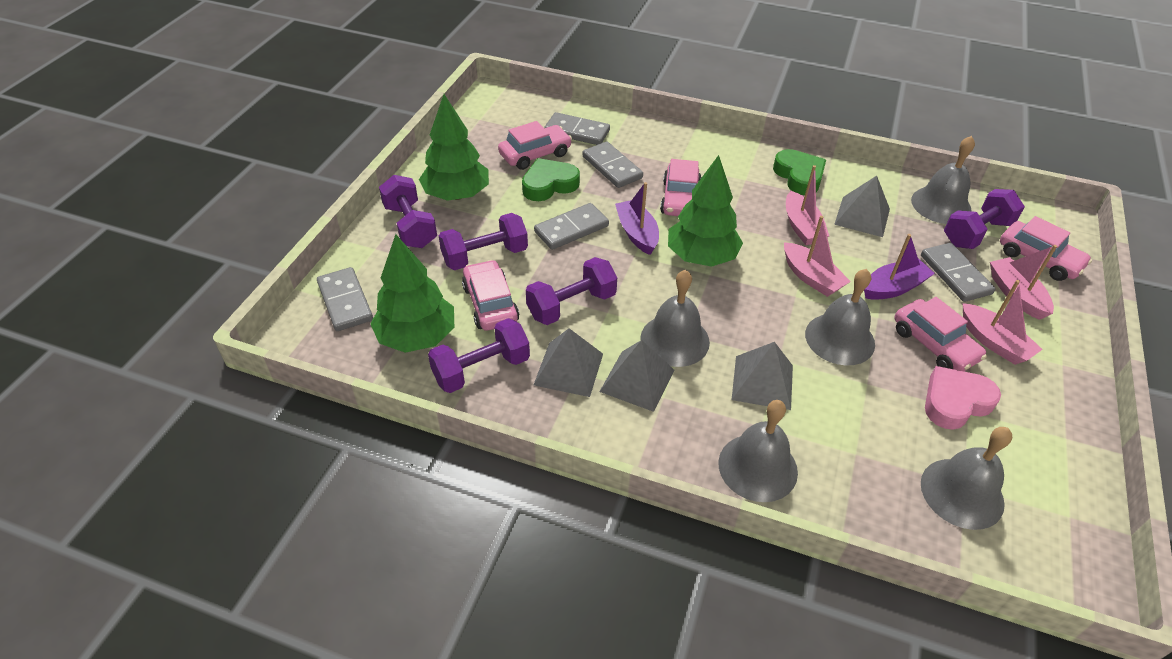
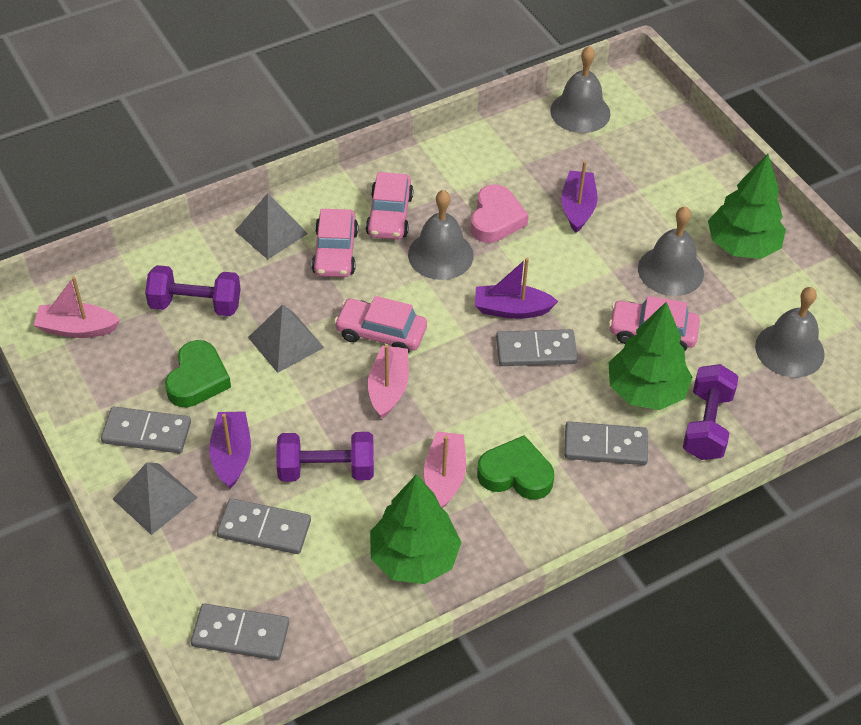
grey bell: [640,270,710,367] [718,400,798,502] [805,269,875,365] [911,136,975,224] [921,427,1012,530] = 5 -> [408,190,474,280] [550,46,611,133] [638,206,704,296] [755,287,825,377] = 4
grey pyramid: [534,328,603,397] [599,340,674,412] [732,342,793,410] [834,176,890,237] = 4 -> [113,463,197,535] [235,193,308,259] [248,304,324,373] = 3
pink boat: [784,216,851,297] [786,165,829,245] [963,280,1043,365] [990,245,1057,320] = 4 -> [34,276,120,338] [368,345,409,419] [424,431,466,508] = 3
pink car: [462,260,519,331] [498,121,572,170] [660,159,702,216] [894,297,987,371] [1000,216,1092,281] = 5 -> [312,209,358,277] [334,296,427,353] [366,172,413,240] [609,296,700,351] = 4
purple boat: [615,182,659,255] [864,234,935,300] = 2 -> [209,411,251,489] [475,258,558,319] [561,161,597,233] = 3
purple dumbbell: [379,175,437,248] [428,318,530,393] [439,213,528,270] [526,257,617,325] [944,189,1025,249] = 5 -> [145,265,241,316] [276,432,374,482] [683,364,739,460] = 3

